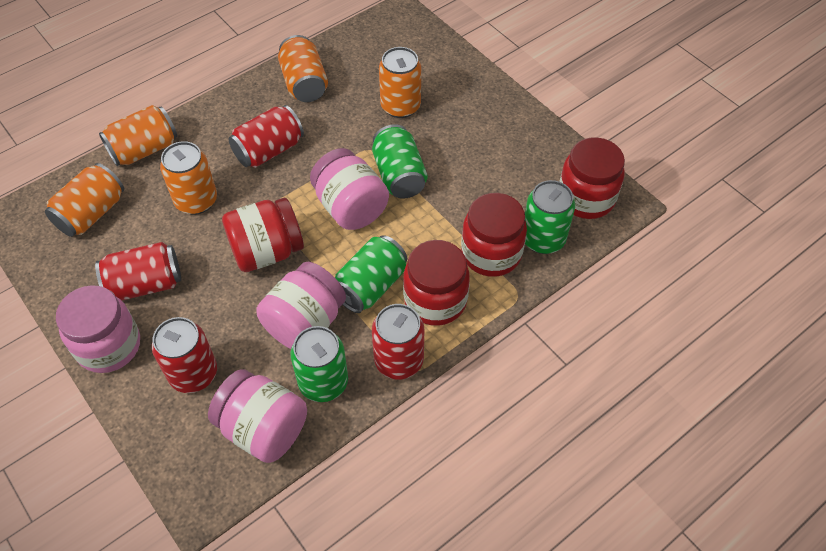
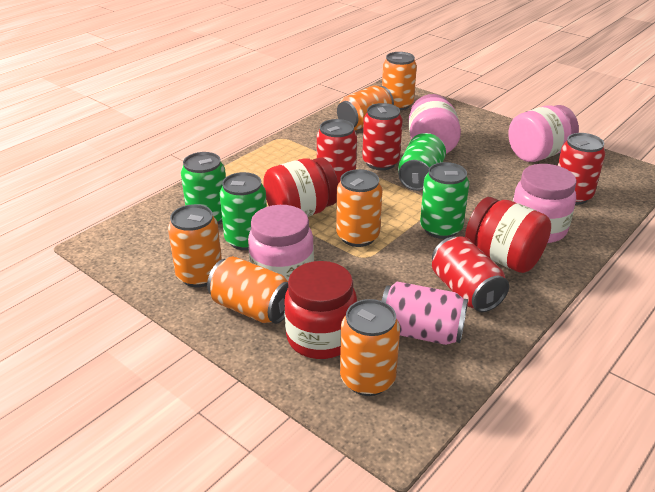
orange can: [45,163,124,237] [99,105,177,166] [160,141,217,215] [278,35,328,102] [379,47,421,118] = 5 -> [168,204,222,287] [207,256,288,324] [336,169,382,247] [337,85,394,130] [340,299,400,396] [382,52,417,110] = 6
pink can: none = 0 -> [382,282,468,345] = 1
red jar: [222,198,304,272] [403,240,470,326] [461,193,527,277] [559,138,625,219] = 4 -> [263,157,338,217] [284,261,357,359] [465,197,551,273] = 3

